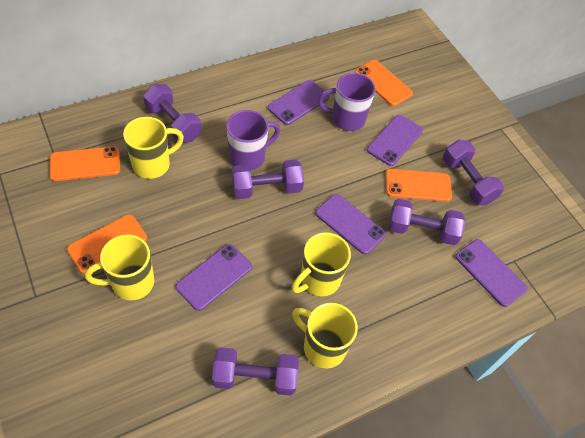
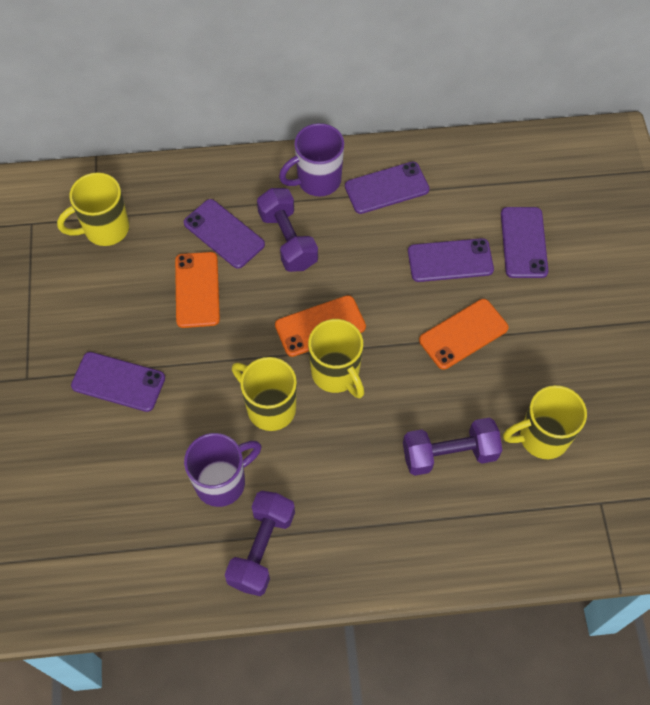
orange phone: [50,146,120,181] [67,214,147,274] [355,60,413,106] [386,169,452,202] = 4 -> [175,252,220,328] [275,295,366,357] [419,299,509,370] = 3
purple dumbbell: [143,84,201,143] [212,347,299,396] [232,160,304,199] [389,199,466,245] [443,140,504,205] = 5 -> [225,491,295,596] [257,188,318,272] [403,418,502,476] = 3

